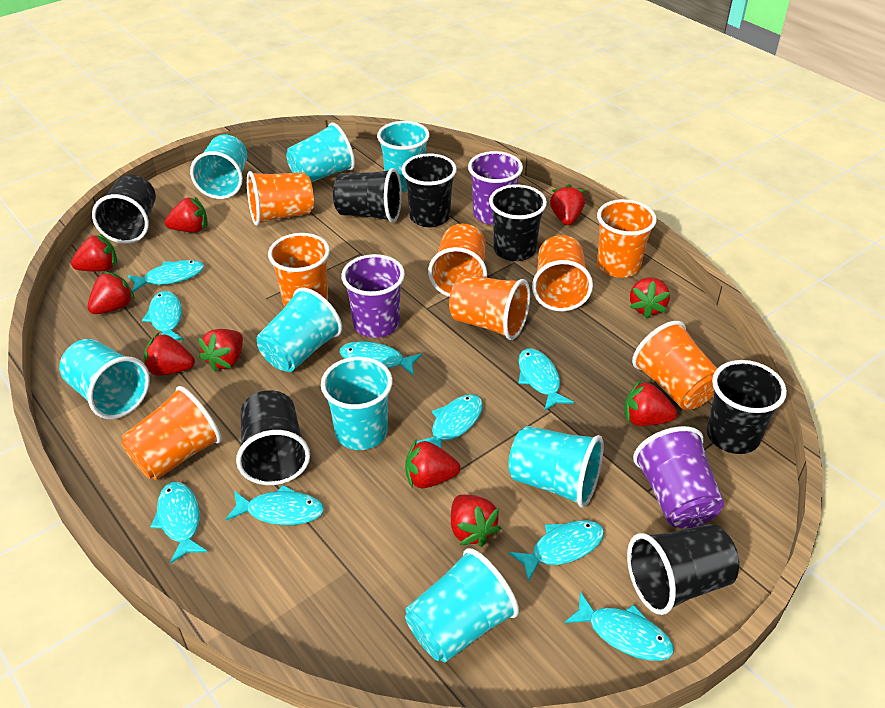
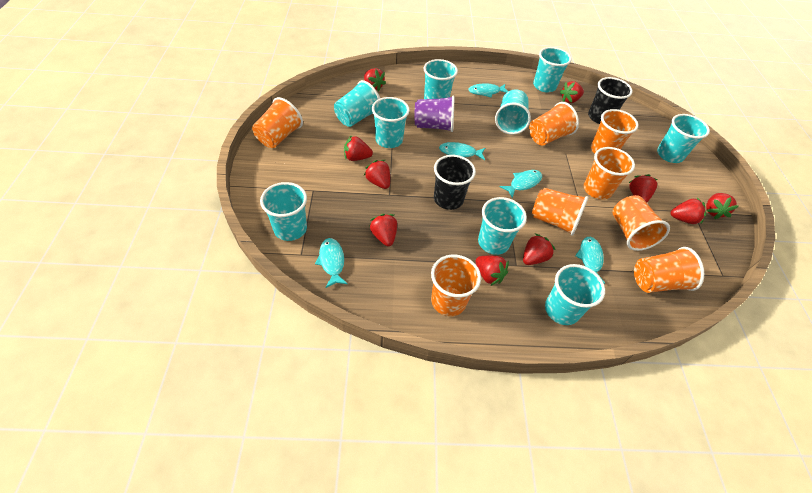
black cup: [92,175,156,244] [236,390,310,485] [333,168,402,222] [402,153,457,227] [489,184,547,261] [627,524,739,615] [707,360,787,454] = 7 -> [434,155,476,210] [588,77,633,124] = 2
purple cup: [341,254,405,338] [468,151,523,225] [633,426,724,529] = 3 -> [415,96,454,132] = 1
turquoise cup: [59,339,150,419] [190,135,247,199] [256,287,342,372] [286,122,355,182] [321,357,393,450] [377,121,430,191] [405,548,519,662] [508,426,604,508] = 8 -> [260,182,307,241] [334,80,380,127] [372,97,410,148] [424,59,458,99] [478,197,527,255] [495,89,531,134] [533,47,572,92] [545,264,605,325] [657,114,710,163] = 9
turquoise fish: [128,260,204,293] [142,291,184,340] [150,482,207,564] [225,485,324,525] [339,341,422,376] [416,394,483,448] [509,520,604,582] [518,348,574,411] [564,592,674,661] = 9 -> [315,238,348,288] [439,142,485,160] [468,83,508,97] [500,170,542,198] [575,237,605,284] = 5

